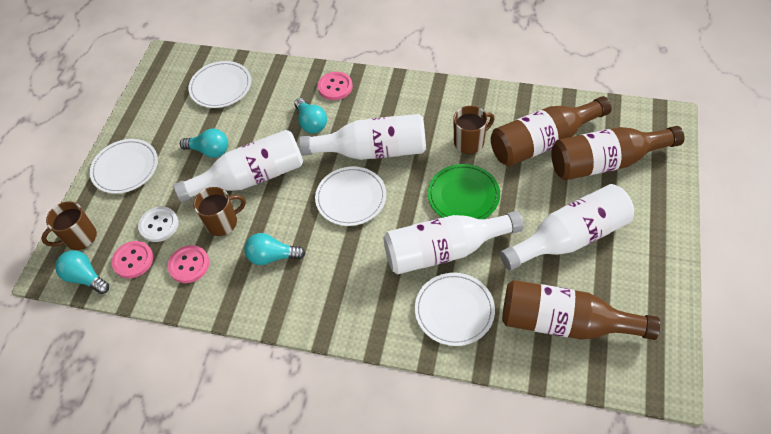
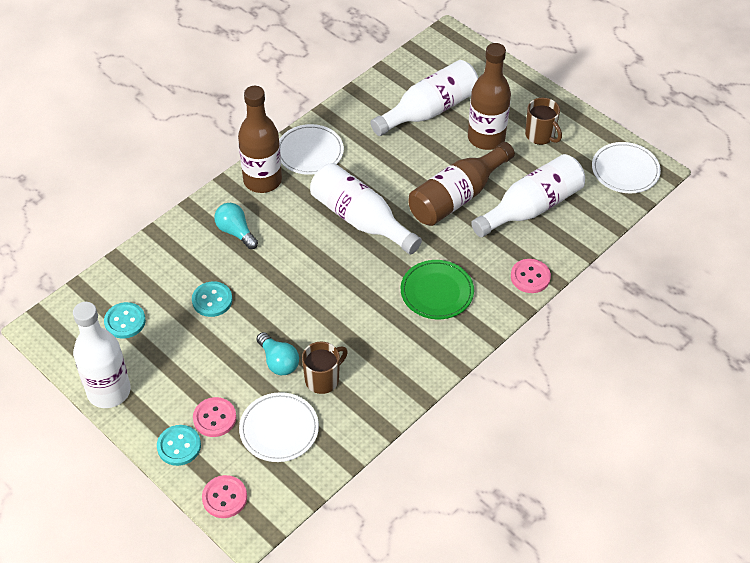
brown mug: [41,201,97,250] [193,187,246,236] [453,106,494,154] = 3 -> [302,342,348,394] [525,98,562,145] = 2
turquoise button: none = 0 -> [104,302,146,339] [157,425,201,466] [192,281,232,317] = 3
turquoise light bulb: [55,250,109,294] [180,129,228,158] [244,233,305,265] [294,98,327,134] = 4 -> [214,203,258,249] [257,332,299,375] = 2
white button: [138,207,179,242] = 1 -> none = 0
white plate: [90,139,158,194] [188,61,251,108] [315,167,386,226] [415,273,495,346] = 4 -> [239,392,319,462] [279,124,344,175] [592,142,661,193] = 3

